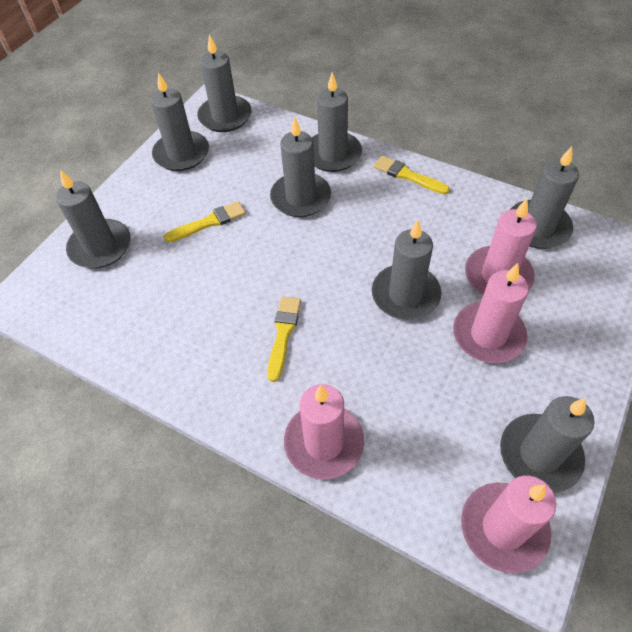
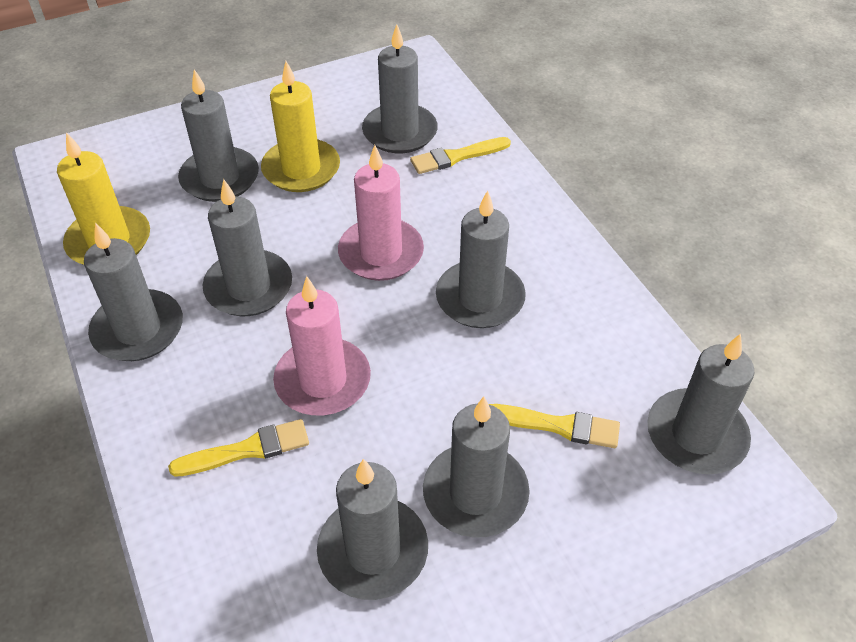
pink candle: [284,384,364,479] [453,263,529,363] [461,475,556,574] [465,199,537,295] = 4 -> [273,276,371,415] [338,145,424,281] = 2
yellow candle: none = 0 -> [57,132,150,265] [261,61,340,192] = 2

